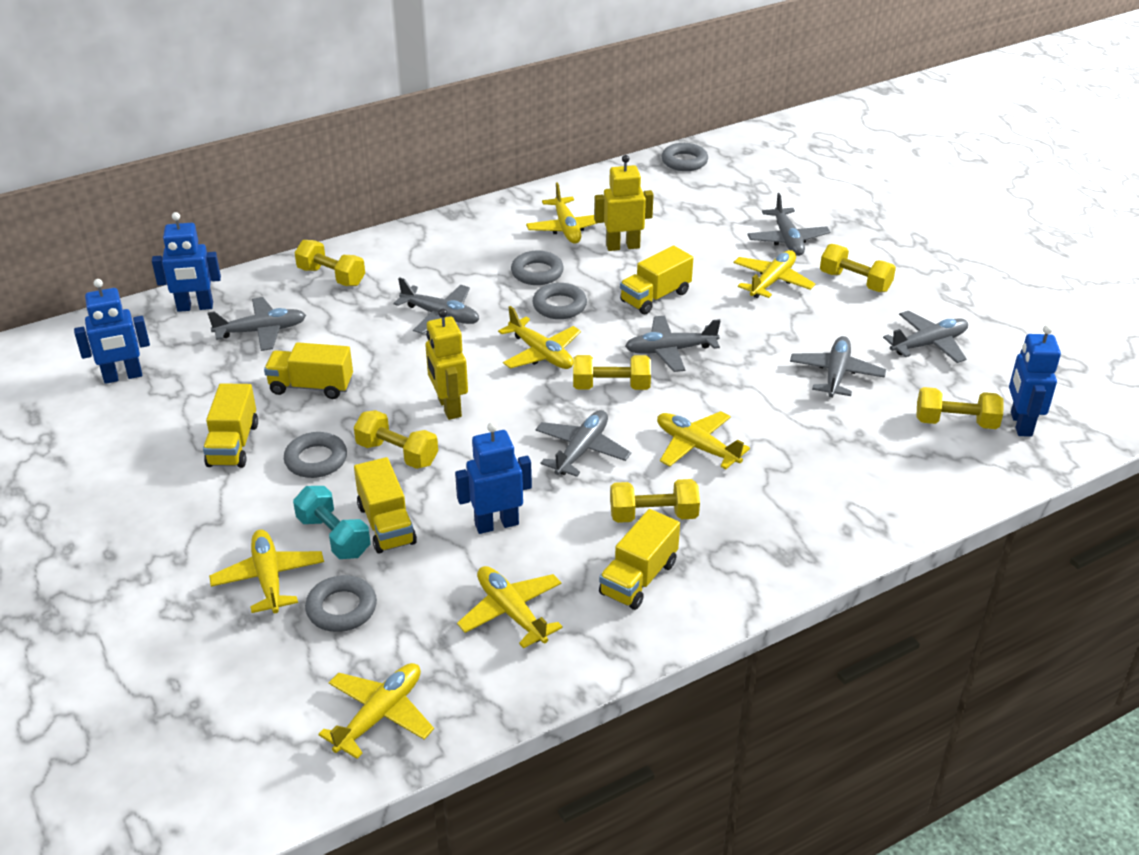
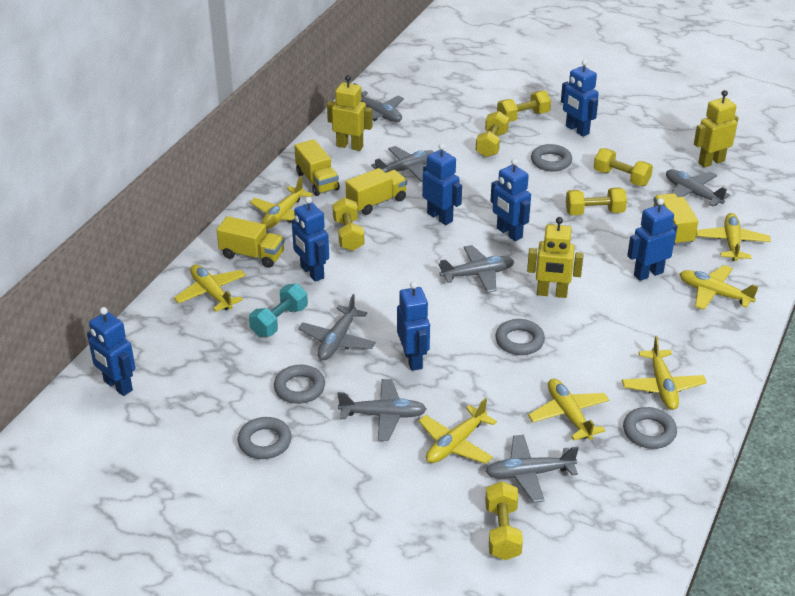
blue robot: [74,279,150,384] [152,212,221,312] [455,422,532,534] [1009,325,1061,437] = 4 -> [87,307,135,396] [292,197,329,282] [397,281,430,371] [422,143,462,225] [490,158,531,241] [561,59,599,137] [627,198,678,281] = 7
yellow robot: [425,309,468,420] [594,155,654,251] = 2 -> [327,75,372,151] [527,217,583,298] [694,90,738,168] = 3
yellow truck: [203,383,258,468] [264,342,353,399] [354,457,417,553] [599,509,680,610] [620,245,693,314] = 5 -> [217,216,285,268] [294,139,340,196] [346,168,407,215] [653,193,698,246] = 4

